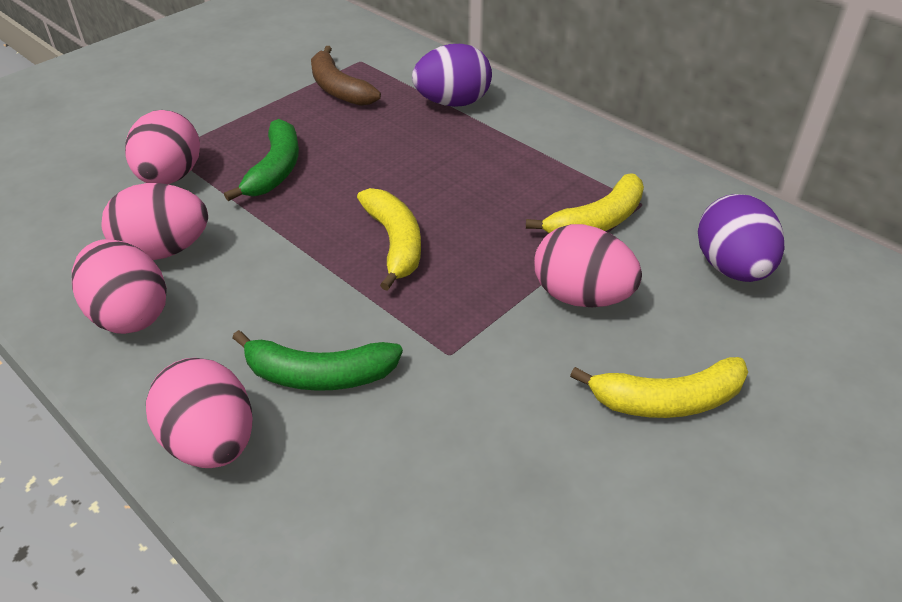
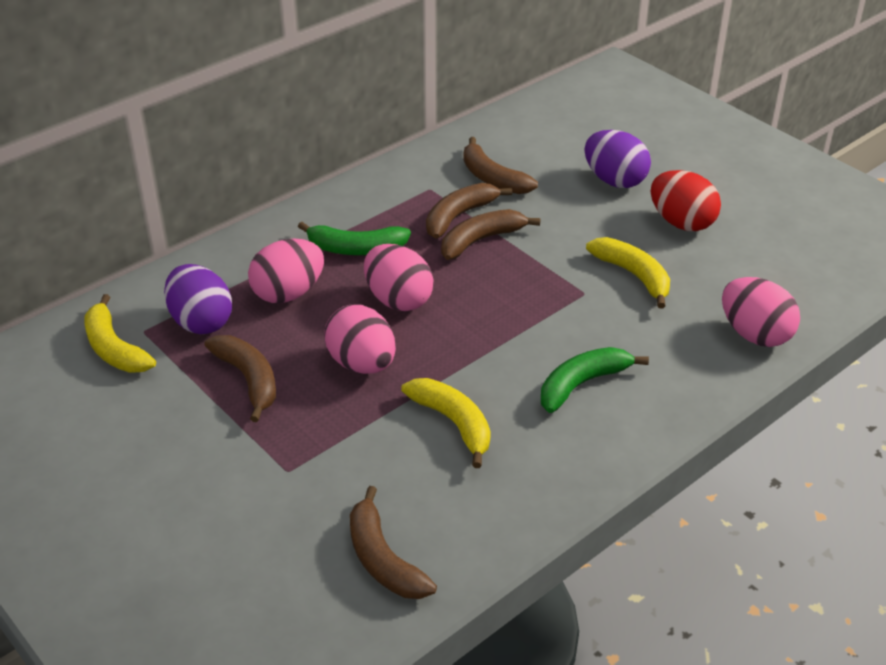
brown banana: [311,46,381,106] = 1 -> [204,335,276,422] [350,486,437,599] [426,183,512,239] [441,209,541,260] [464,137,538,194] = 5
pink egg: [72,239,167,334] [101,183,208,260] [125,110,200,184] [146,358,253,468] [534,224,642,307] = 5 -> [248,239,324,303] [324,305,396,374] [364,244,434,311] [722,277,800,347] = 4
red egg: none = 0 -> [651,170,721,231] = 1

